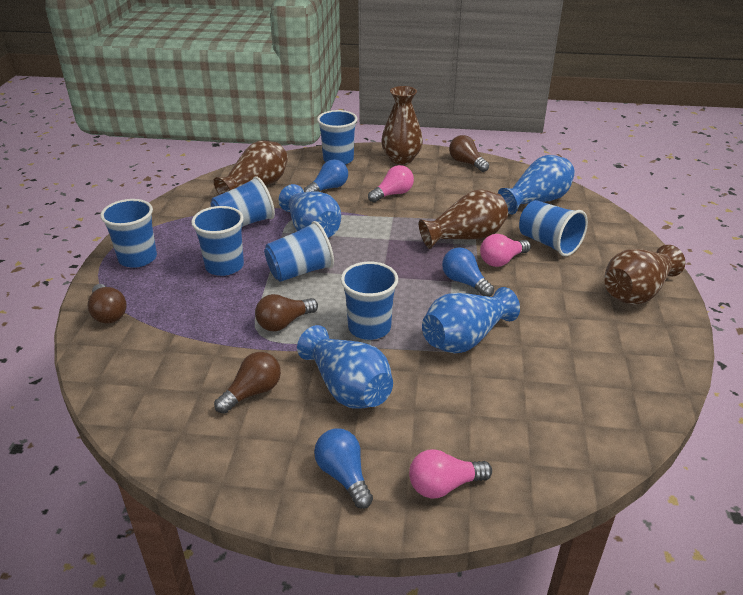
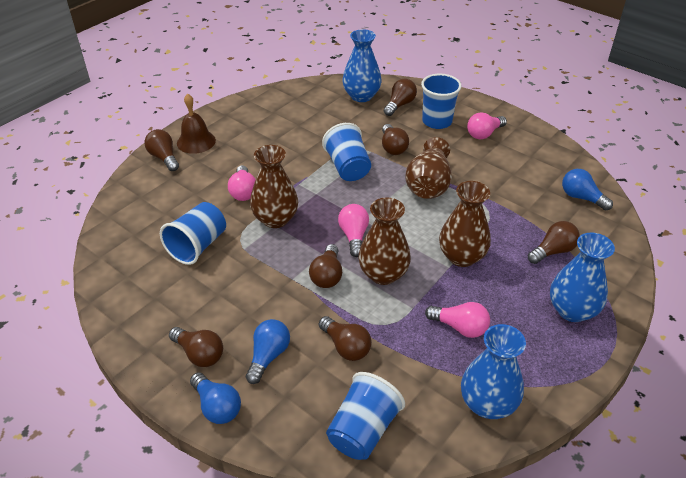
blue cup: [100,199,157,268] [191,206,244,276] [211,176,275,227] [264,221,334,282] [317,110,358,165] [341,261,398,340] [519,200,588,256] = 7 -> [160,202,226,265] [322,123,371,181] [326,372,405,460] [421,74,462,129] = 4
blue vase: [279,184,341,238] [297,325,393,409] [422,287,520,354] [498,155,575,214] = 4 -> [342,29,381,102] [461,324,526,419] [550,233,615,322] = 3
brown bell: none = 0 -> [177,93,216,154] = 1
brown light bulb: [87,284,127,323] [214,352,281,414] [255,294,318,331] [449,135,489,172] = 4 -> [144,129,179,171] [169,327,223,367] [309,244,342,288] [319,316,372,361] [382,124,409,155] [384,79,417,116] [528,221,580,264] = 7
pink light bulb: [368,165,414,203] [409,449,492,498] [480,234,531,267] = 3 -> [228,165,256,201] [338,204,369,257] [425,302,490,338] [467,112,507,139] = 4

